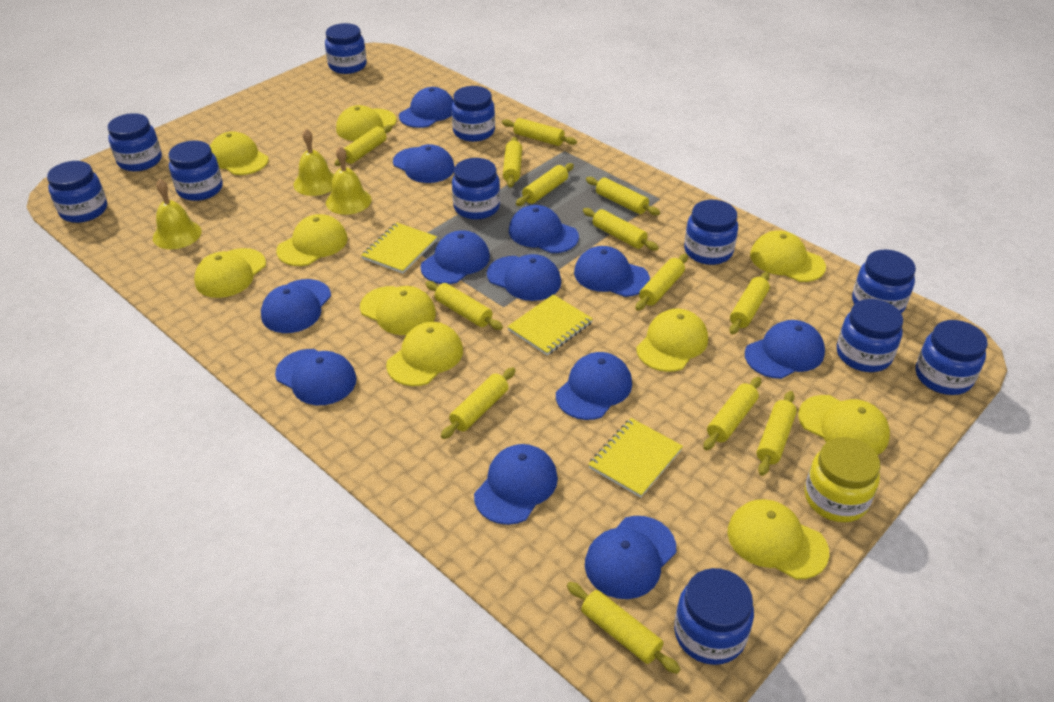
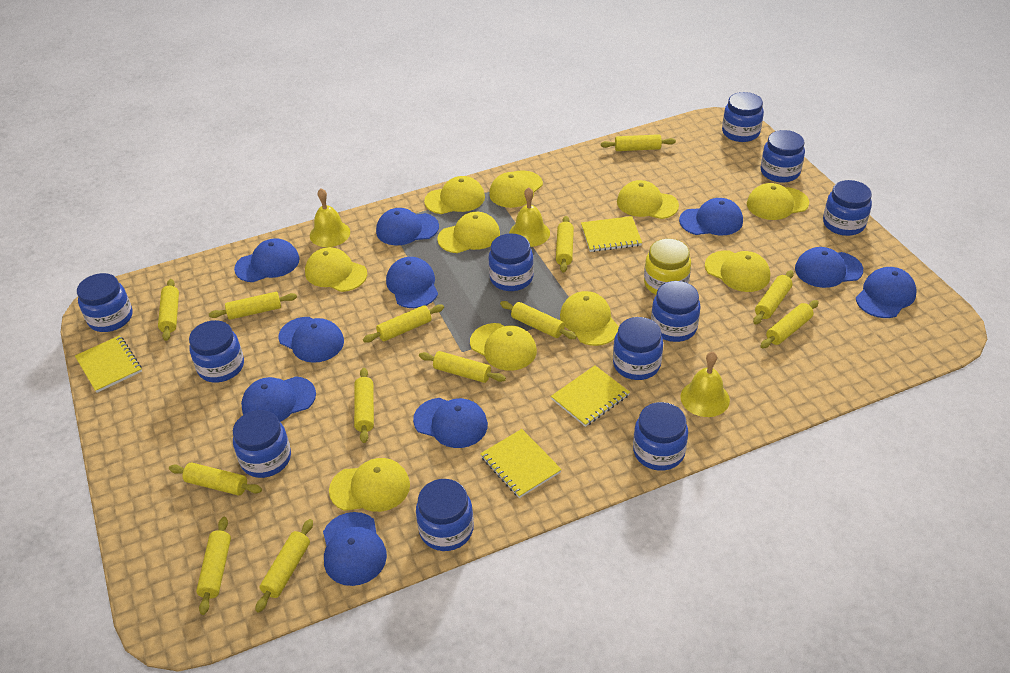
blue cap: [261,279,331,333] [275,349,357,405] [393,144,455,183] [399,87,454,128] [420,230,490,284] [474,444,558,525] [487,254,561,301] [509,205,579,253] [556,352,632,420] [574,246,650,297] [585,516,676,599] [745,320,825,379] = 12 -> [234,238,300,282] [241,376,316,422] [278,317,344,363] [323,512,387,586] [376,208,439,245] [386,257,438,308] [413,398,488,448] [679,198,743,235] [795,247,863,288] [856,267,917,318] = 10
yellow notebook: [361,222,437,274] [507,294,593,355] [588,418,683,498] = 3 -> [75,335,142,393] [480,429,562,498] [551,365,630,427] [581,216,642,252] = 4

